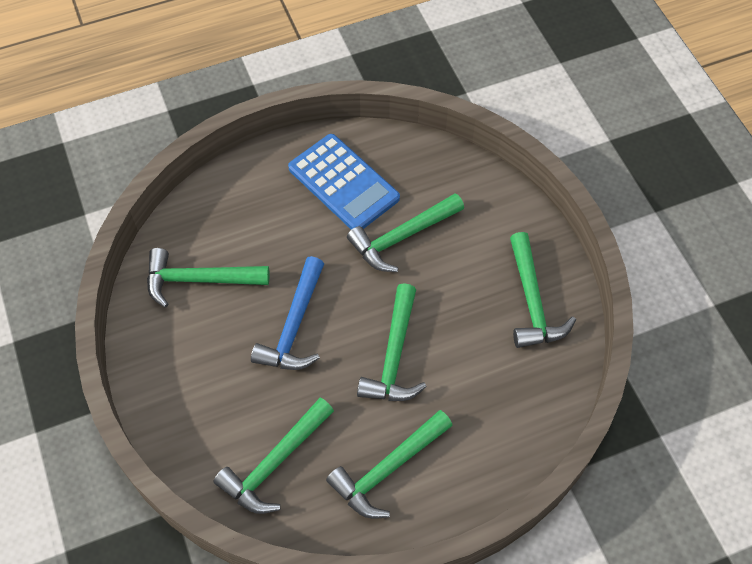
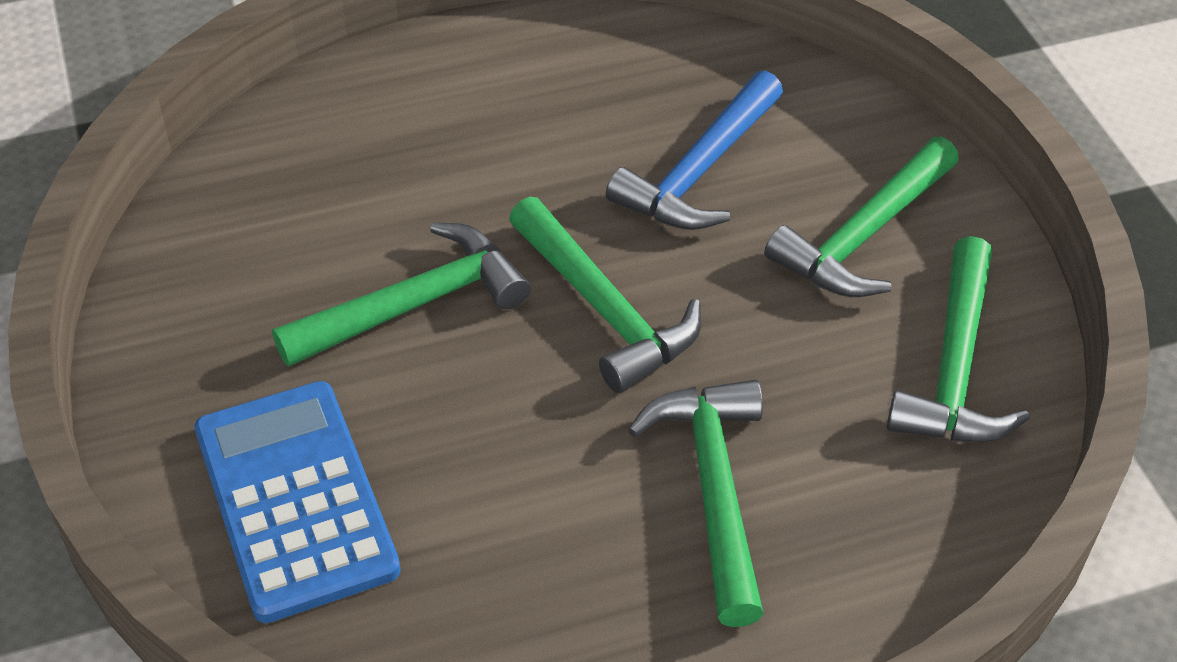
green hammer: [147,248,269,308] [214,398,334,514] [326,410,453,519] [347,193,464,272] [357,283,427,401] [510,232,576,348] = 6 -> [272,223,530,367] [509,197,702,393] [628,380,764,627] [764,137,959,297] [887,236,1030,442] = 5

